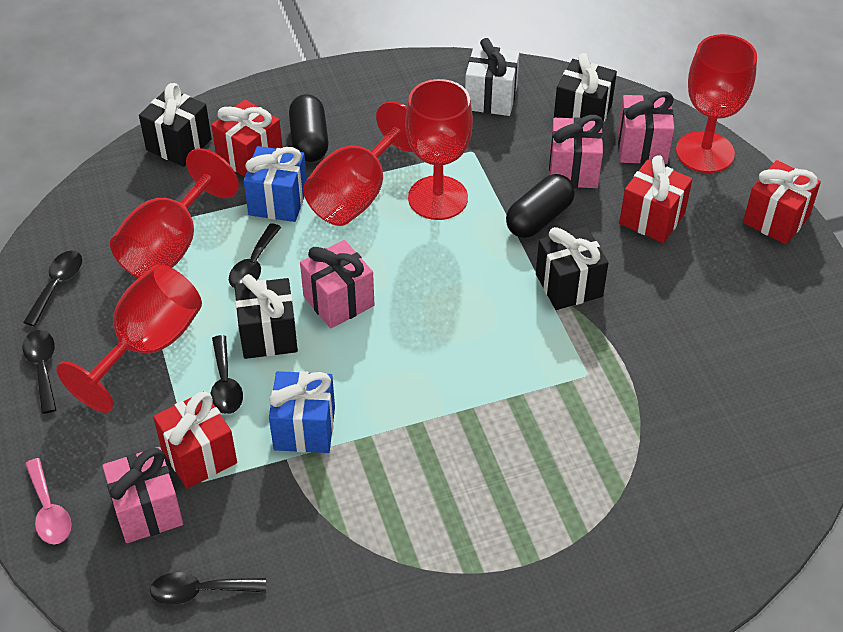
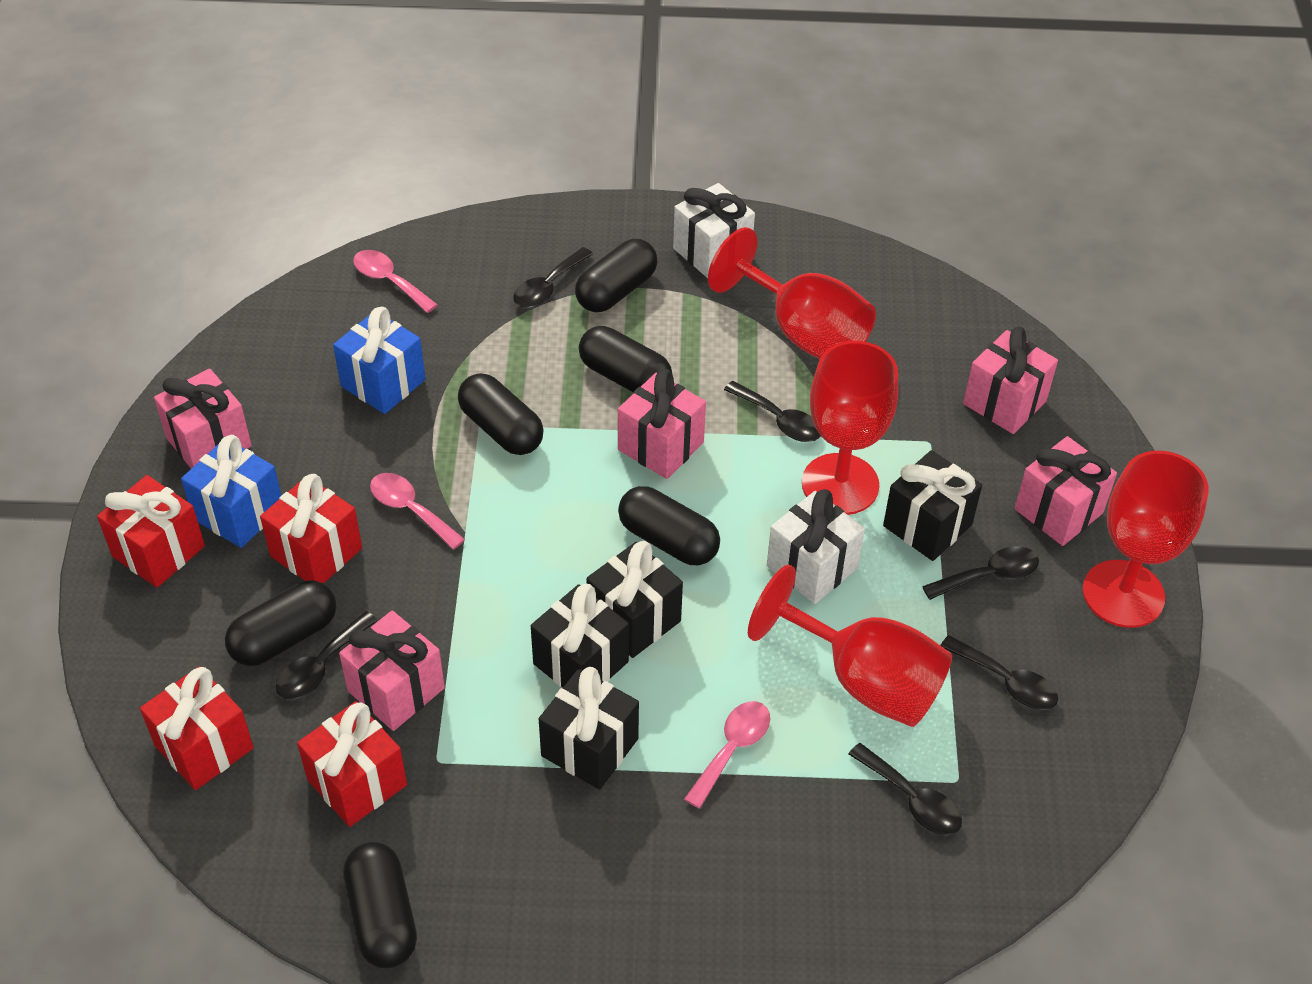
black capsule: [289,94,329,162] [506,174,575,238] = 2 -> [225,580,336,666] [343,842,417,968] [458,373,544,455] [575,239,657,312] [579,326,672,392] [618,486,720,565] = 6
black spoon: [23,251,82,326] [23,330,57,414] [150,572,266,605] [211,335,243,414] [229,223,281,288] = 5 -> [276,611,378,699] [513,247,593,308] [724,381,820,442] [849,743,962,835] [922,546,1039,600] [940,635,1058,710] = 6
pink gift: [102,447,183,543] [300,240,374,328] [549,115,603,188] [618,91,674,164] = 4 -> [154,369,252,469] [339,610,445,731] [618,369,706,479] [963,327,1058,434] [1015,436,1117,546] = 5
pink spoon: [25,458,71,544] = 1 -> [353,250,438,313] [370,473,465,550] [684,701,770,809] = 3
red goblet: [56,265,202,413] [110,148,239,278] [303,101,413,226] [405,79,473,220] [676,34,757,173] = 5 -> [708,227,876,359] [748,565,952,727] [802,341,898,515] [1083,451,1209,628] = 4
white gift: [465,38,520,116] = 1 -> [673,183,755,278] [767,489,865,604] = 2

